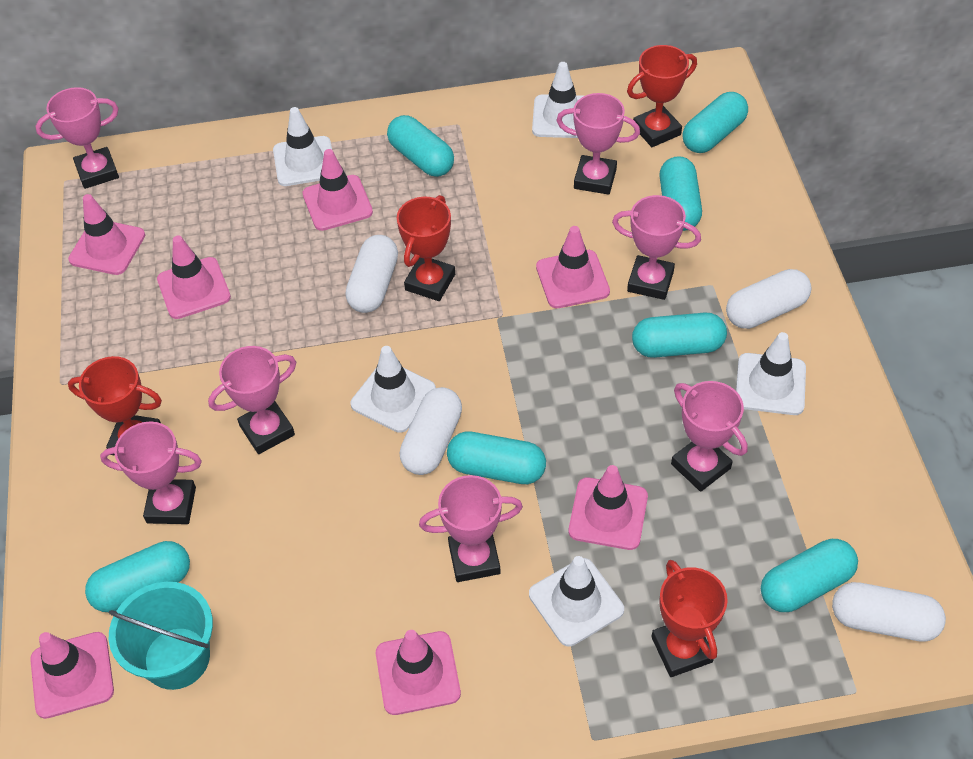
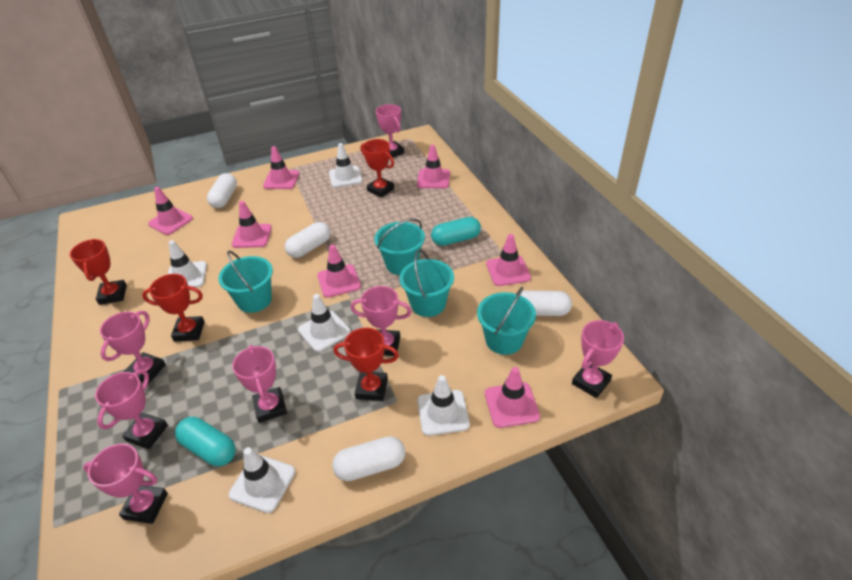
turquoise bucket: [109,582,213,690] = 1 -> [218,251,273,313] [374,219,425,275] [400,250,454,317] [477,287,536,355] = 4
turquoise capsule: [85,541,190,612] [387,115,454,177] [447,431,546,484] [632,313,727,358] [659,156,702,231] [682,92,748,153] [761,539,858,612] = 7 -> [175,417,236,466] [431,217,481,246] = 2

